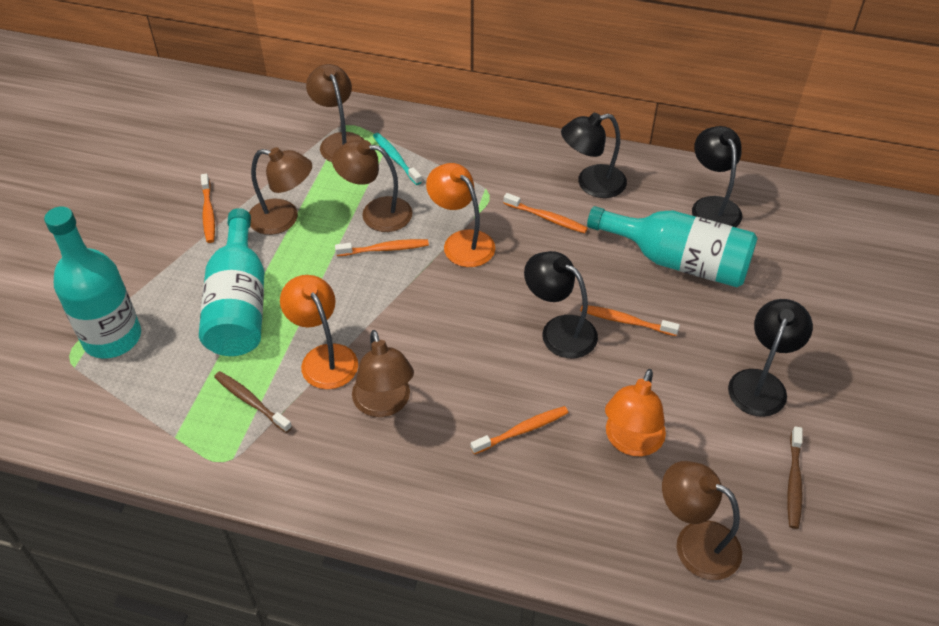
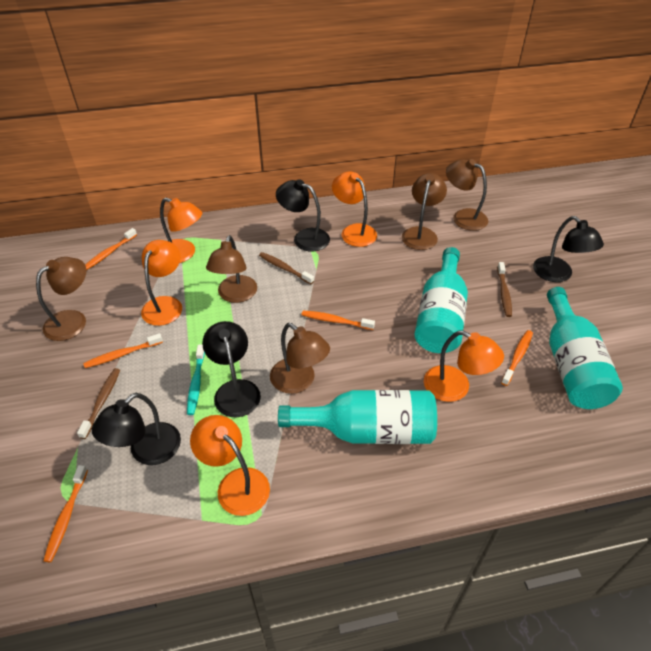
brown toothbrush: [214,371,292,433] [787,426,803,529] = 2 -> [77,368,120,439] [259,252,314,284] [497,262,512,317] = 3
orange lamp: [280,275,358,389] [426,163,495,267] [605,369,666,456] = 3 -> [141,240,182,326] [160,198,202,263] [190,415,270,516] [332,172,377,247] [424,331,504,402] = 5

